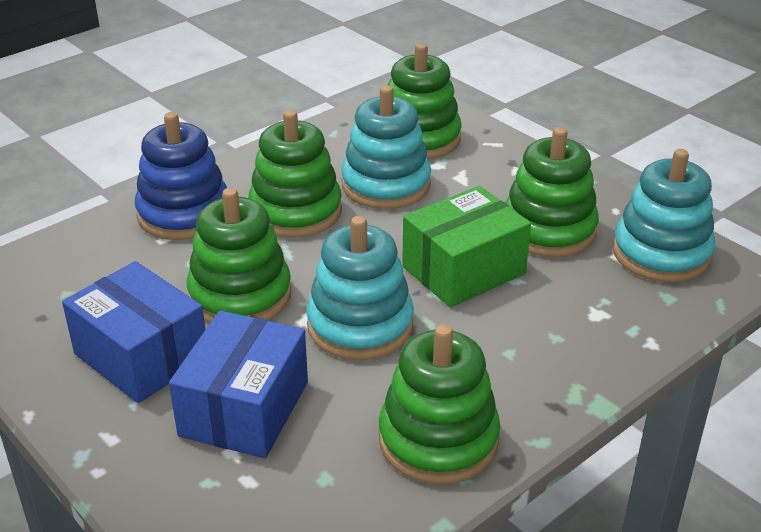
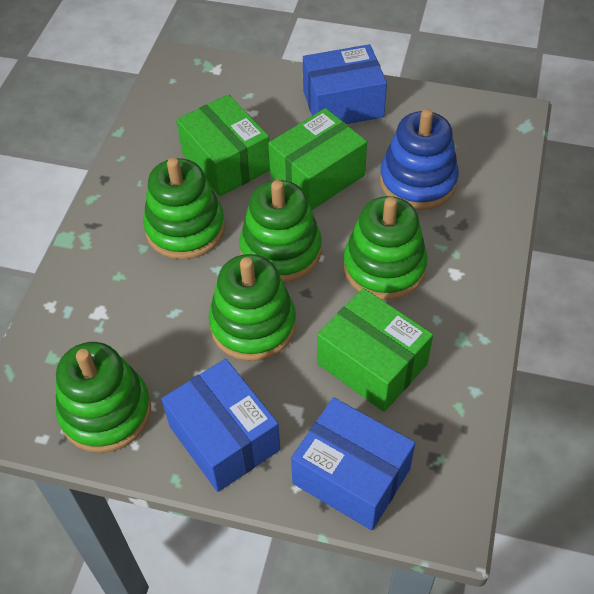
blue box: [62,261,205,403] [169,310,308,458] = 2 -> [161,359,280,492] [291,397,415,530] [303,44,387,124] = 3
green box: [402,186,531,307] = 1 -> [176,94,270,196] [268,108,367,210] [317,288,433,412] = 3
turquoise stacking toy: [306,216,414,360] [341,85,431,209] [613,149,715,283] = 3 -> none = 0

